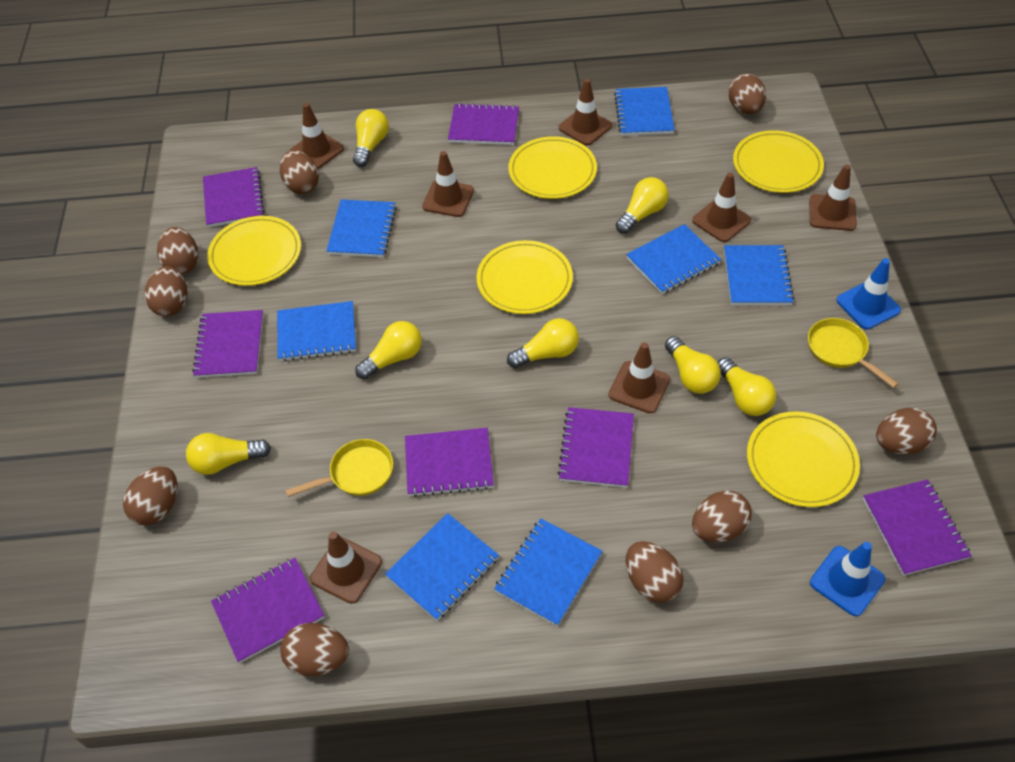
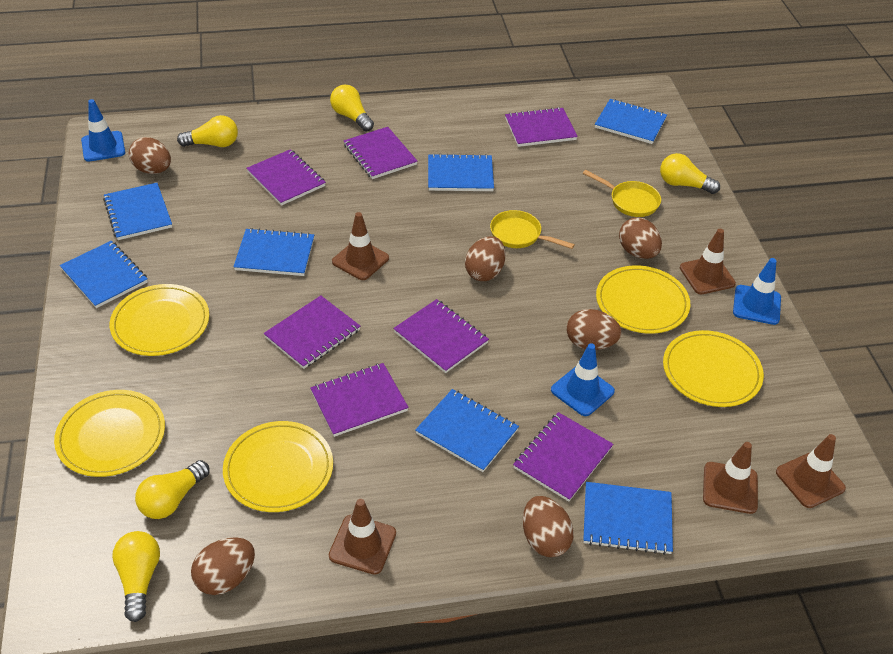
blue traffic cone: [810,542,885,616] [836,258,901,329] = 2 -> [81,99,125,162] [551,343,615,416] [733,258,781,325] = 3
brown egg: [123,467,178,525] [145,266,187,317] [157,227,199,275] [279,150,319,194] [280,623,349,676] [626,541,684,603] [692,490,752,542] [728,74,766,114] [876,408,937,455] = 9 -> [129,137,171,174] [191,537,255,595] [465,236,506,281] [523,496,574,557] [567,309,622,350] [619,217,662,259] = 6
brown traffic cone: [290,103,344,169] [310,532,382,604] [422,151,474,217] [559,79,612,145] [609,342,670,413] [692,173,751,242] [809,165,857,231] = 7 -> [329,499,396,575] [332,212,389,280] [680,229,736,294] [703,442,758,514] [776,434,846,508] = 5
yellow light bulb: [186,433,271,475] [353,109,389,167] [355,321,422,379] [507,318,579,368] [616,177,669,234] [665,336,721,394] [718,357,776,416] = 7 -> [112,531,160,622] [135,460,210,519] [177,115,238,147] [330,85,374,132] [660,153,720,194] = 5

